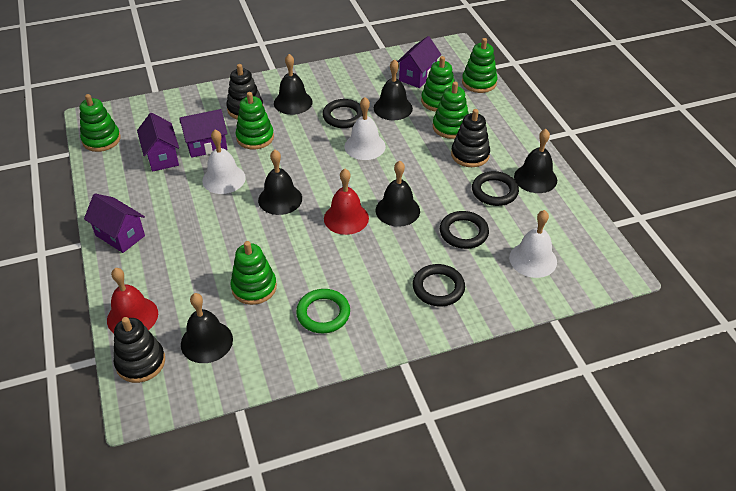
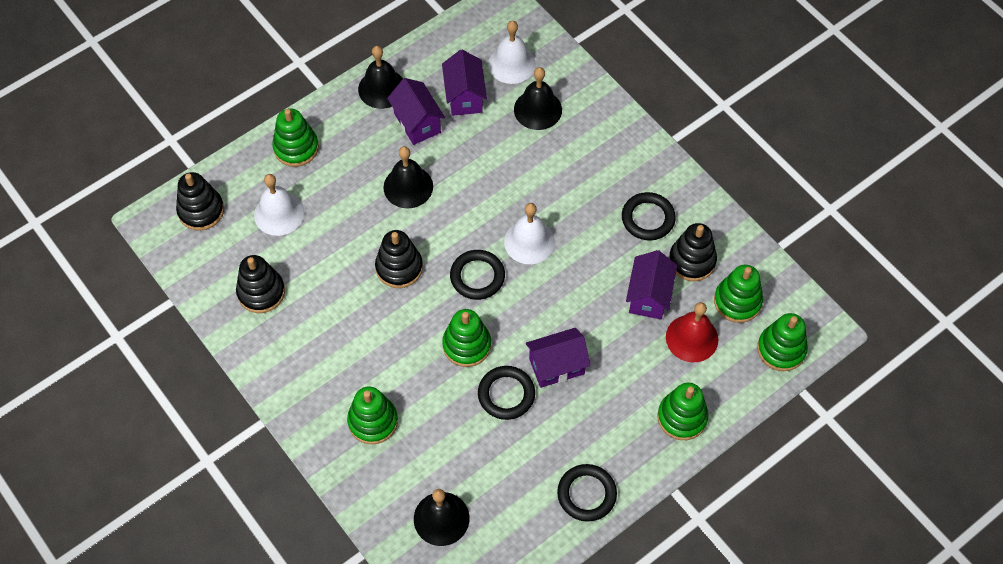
black bell: [181,293,233,363] [258,150,302,215] [274,54,313,115] [374,59,413,120] [376,161,420,227] [514,129,557,193] = 6 -> [358,46,403,109] [383,146,433,208] [414,489,470,546] [514,67,562,130] = 4
black stacking toy: [114,317,165,383] [226,64,263,119] [451,109,490,167] = 3 -> [176,172,224,231] [236,255,285,313] [375,230,423,288] [669,223,717,281] = 4
green ring: [296,289,350,333] = 1 -> none = 0
red bell: [107,268,158,333] [324,169,369,235] = 2 -> [666,302,719,362] = 1

